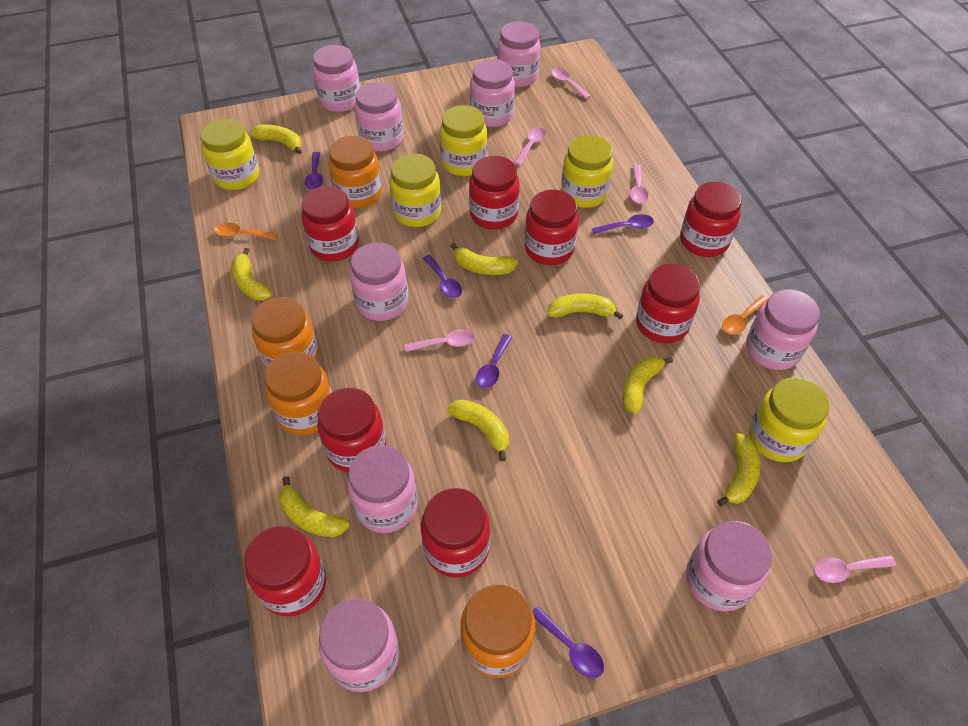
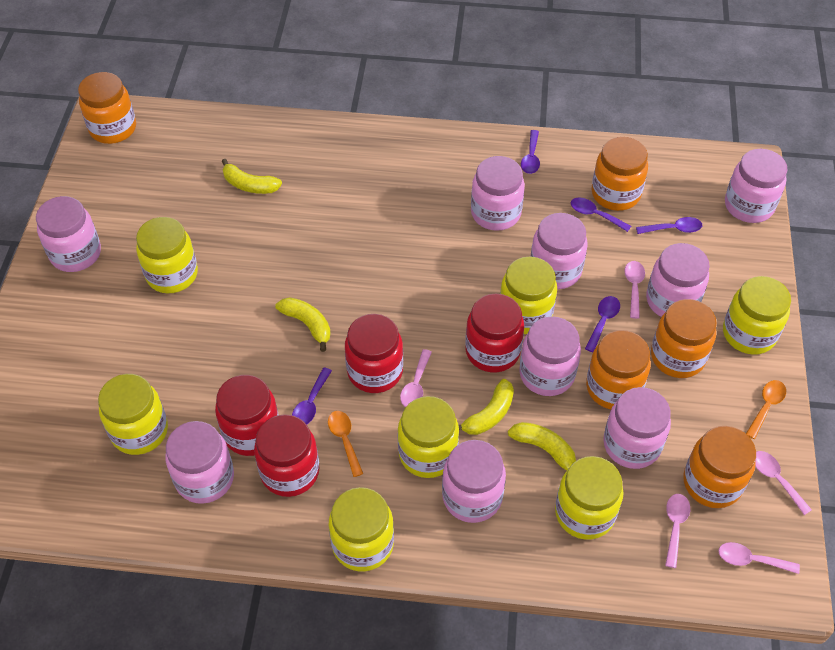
orange jar: [251,297,319,369] [265,352,332,435] [328,136,382,208] [460,585,535,678] = 4 -> [78,72,136,144] [586,330,651,410] [592,137,648,211] [651,299,717,378] [683,426,756,508] = 5
red jar: [244,525,326,616] [301,186,359,262] [317,388,386,473] [421,488,490,578] [469,156,520,230] [525,190,579,265] [636,264,700,343] [680,182,742,257] = 8 -> [215,375,279,456] [254,414,319,497] [345,314,403,393] [465,294,524,372] = 4
yellow banana: [231,248,272,301] [250,125,302,154] [279,476,350,537] [447,400,509,461] [450,243,518,275] [547,293,623,320] [622,356,673,414] [717,433,761,506] = 8 -> [222,159,282,194] [275,297,331,352] [459,379,514,435] [508,422,576,470] = 4
yellow jar: [200,119,259,190] [389,154,441,227] [440,105,487,176] [561,135,613,208] [749,377,830,462] = 5 -> [98,374,168,455] [136,217,198,293] [329,487,394,571] [398,396,459,478] [500,257,557,334] [555,456,624,540] [723,276,791,355] = 7

